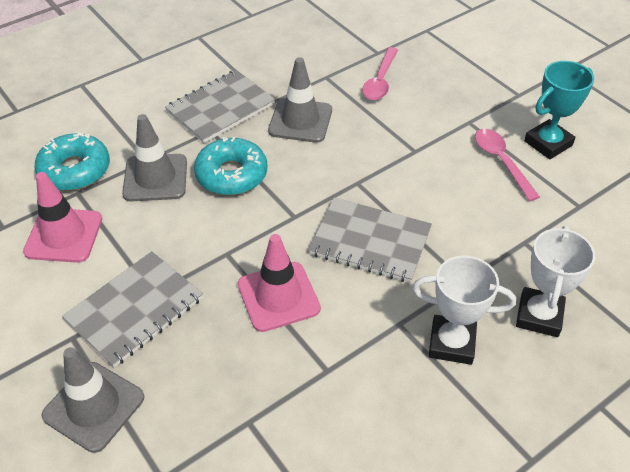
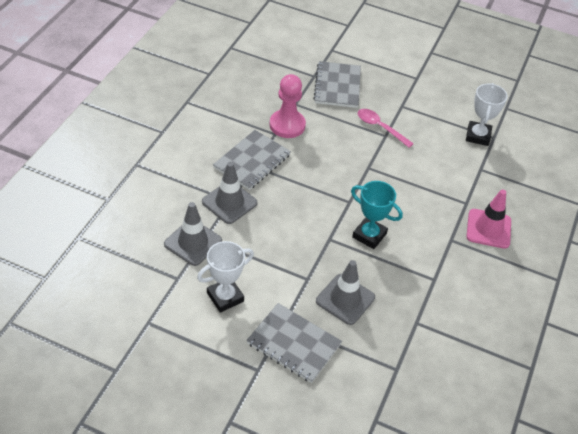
pink pawn: none = 0 -> [270,74,306,138] = 1
pink spoon: [362,47,398,100] [475,129,540,201] = 2 -> [358,109,414,148] = 1
pink traffic cone: [23,172,102,263] [238,234,321,332] = 2 -> [466,189,511,249] = 1
turquoise donut: [35,132,110,191] [194,137,267,195] = 2 -> none = 0

